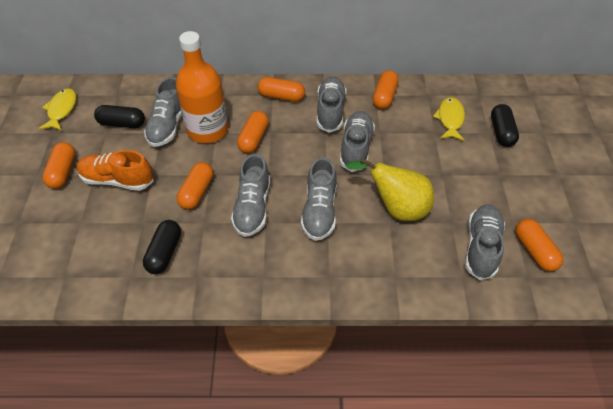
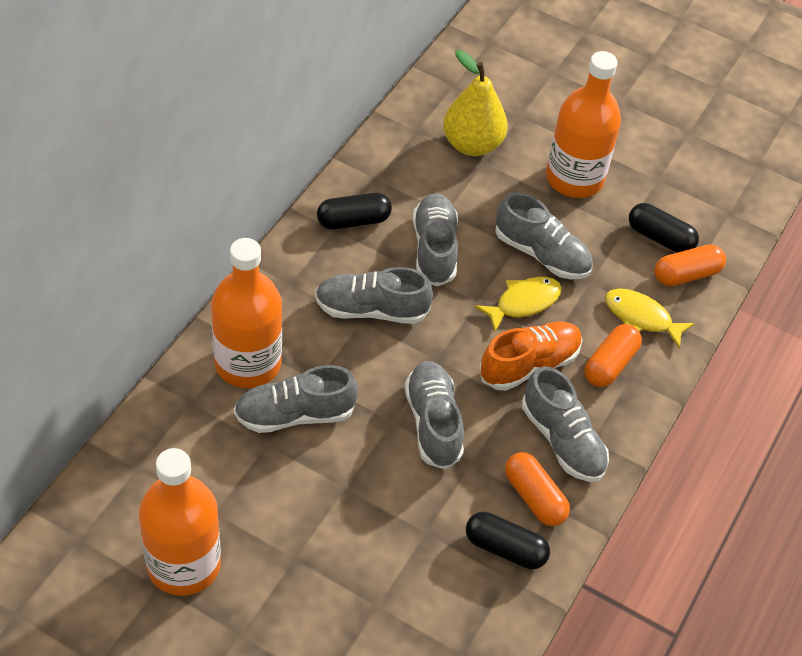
orange bottle: [176,31,228,143] = 1 -> [139,448,221,596] [211,238,282,388] [546,51,621,198] = 3
orange capsule: [42,142,75,189] [177,162,213,210] [237,111,269,153] [258,77,305,102] [373,70,399,109] [515,219,563,271] = 6 -> [505,452,570,526] [584,324,642,387] [654,244,726,286] = 3

